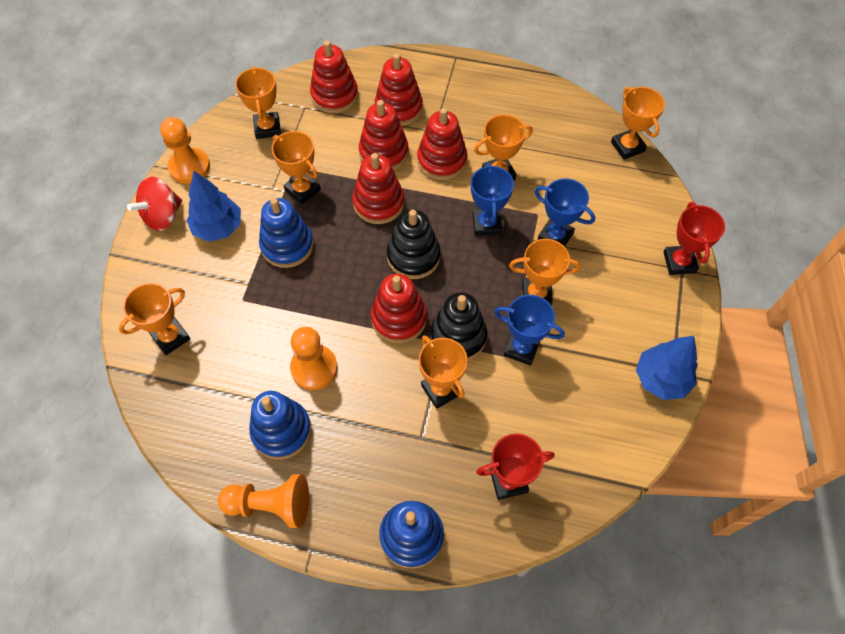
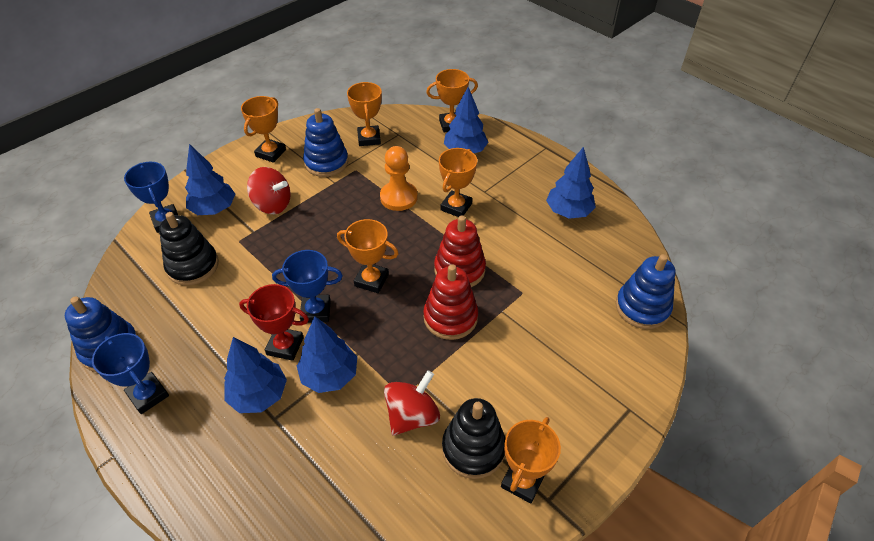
blue tree: [187,171,241,242] [636,336,698,400] = 2 -> [185,144,235,215] [224,337,287,413] [297,316,357,393] [444,87,488,153] [546,147,596,219] = 5
orange pawn: [160,117,210,184] [218,474,309,528] [290,327,338,390] = 3 -> [380,146,418,211] = 1
orange trophy: [119,283,190,355] [235,66,281,139] [272,131,321,205] [419,335,468,409] [474,115,533,180] [509,239,580,306] [611,87,665,160] = 7 -> [241,96,286,163] [337,219,399,293] [347,82,382,146] [426,69,478,133] [439,148,477,217] [501,417,561,504] = 6
red spinning top: [127,177,182,231] = 1 -> [247,167,291,214] [384,370,440,436] = 2
red stacking toy: [310,40,358,113] [352,153,405,224] [359,100,409,170] [371,273,427,343] [375,53,423,126] [417,108,467,180] = 6 -> [423,264,478,340] [434,216,486,287] = 2
red trophy: [476,434,554,500] [663,202,725,275] = 2 -> [239,284,309,361] = 1

